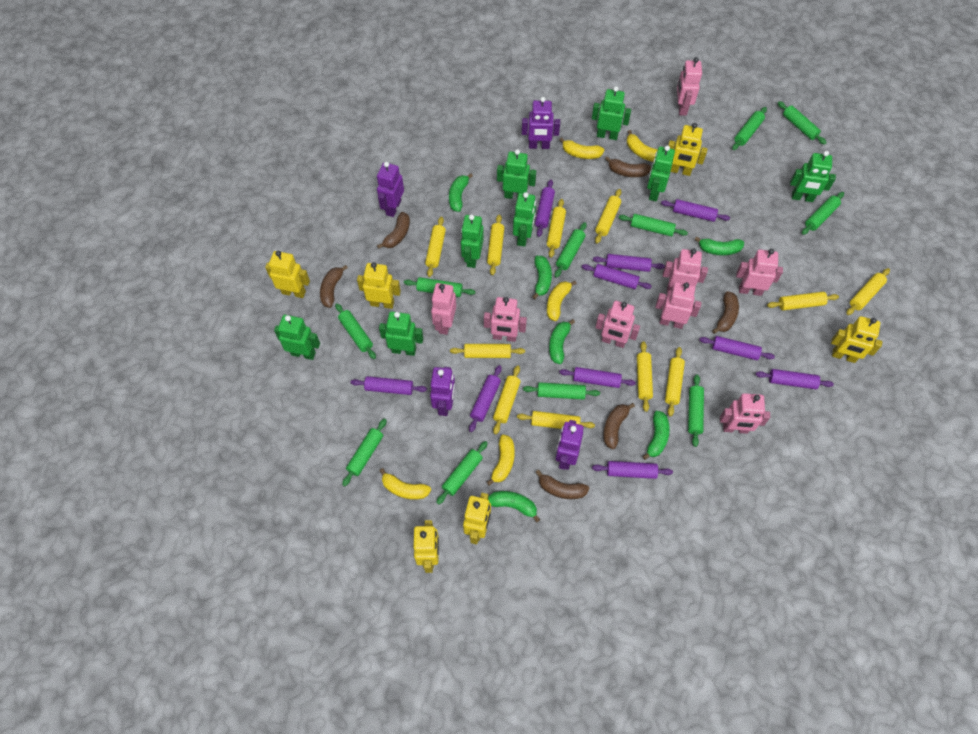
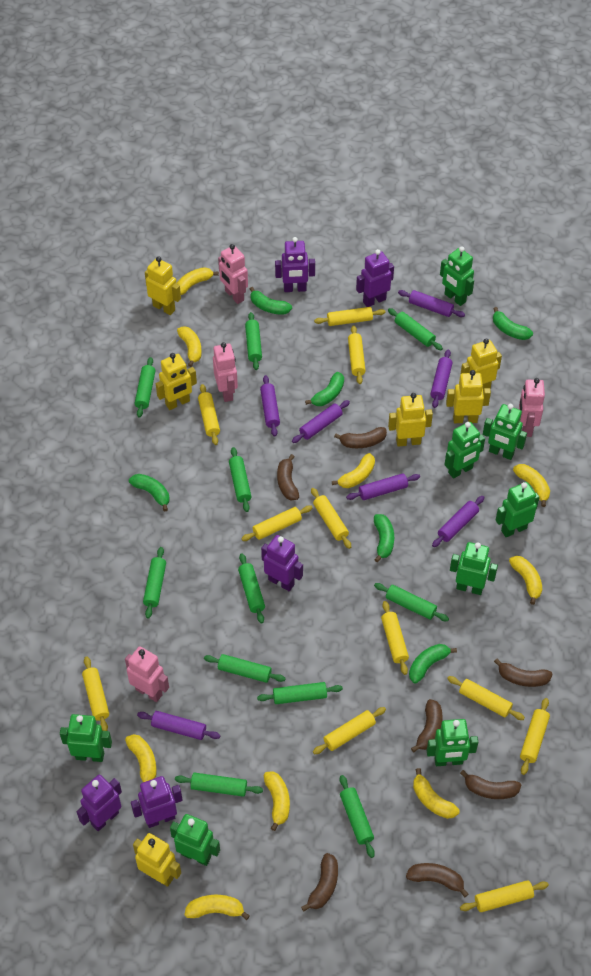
brown banana: [320,265,348,308] [377,212,410,249] [535,470,590,499] [603,403,635,449] [605,156,651,177] [712,291,739,334] = 6 -> [277,454,299,500] [301,853,338,912] [334,427,387,448] [406,863,468,897] [411,699,443,752] [460,770,521,799] [494,659,553,687] = 7
pink robot: [431,283,456,335] [484,297,527,342] [595,301,640,348] [655,282,701,329] [663,248,708,293] [677,57,702,116] [720,393,770,434] [736,249,783,296] = 8 -> [125,646,169,702] [213,342,238,402] [218,244,248,304] [519,378,545,437] = 4
purple robot: [377,162,404,217] [430,367,455,416] [522,97,560,149] [555,420,584,470] = 4 -> [77,775,122,831] [131,776,183,828] [261,535,303,591] [275,237,315,292] [356,249,394,307] = 5
purple rolling pin: [351,376,427,395] [469,365,502,432] [535,179,555,237] [559,367,636,388] [582,264,652,289] [592,461,673,479] [593,254,665,272] [661,199,730,222] [699,336,775,360] [756,369,834,389] = 10 -> [137,711,220,740] [260,375,280,437] [292,400,350,443] [346,473,420,500] [398,290,465,317] [430,350,452,408] [432,496,485,547] = 7
yellow banana: [380,468,431,500] [487,435,515,486] [547,281,577,321] [560,137,604,159] [627,130,658,162] = 5 -> [125,734,157,782] [177,267,219,295] [177,326,202,367] [184,895,250,920] [264,771,290,831] [332,453,375,488] [413,768,460,819] [509,556,542,605] [513,464,550,507] = 9

